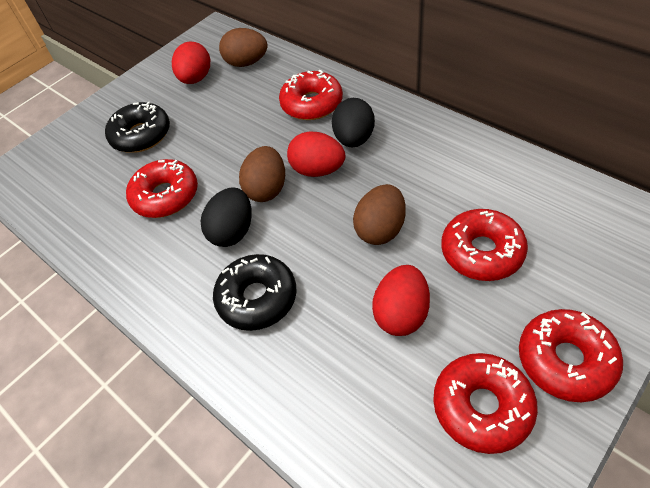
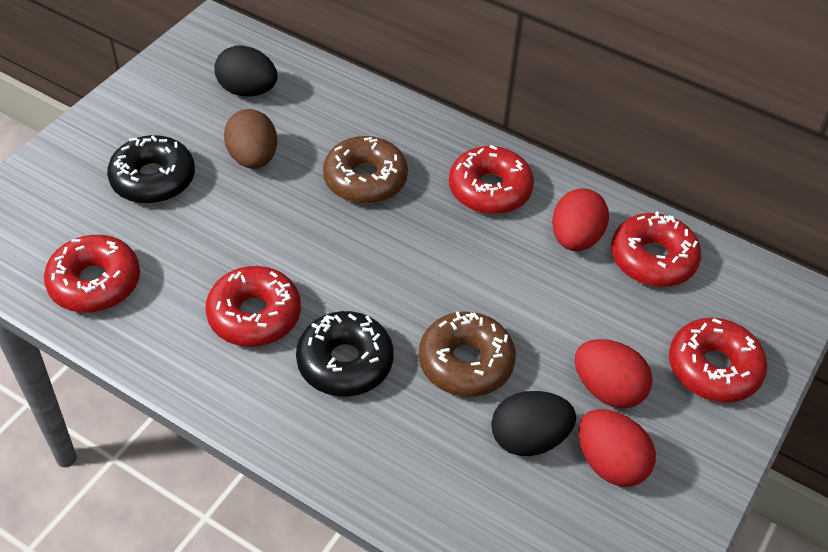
brown donut: none = 0 -> [323,136,408,204] [419,312,516,397] = 2
brown egg: [219,28,268,67] [239,146,285,202] [353,184,406,245] = 3 -> [224,109,277,169] = 1

